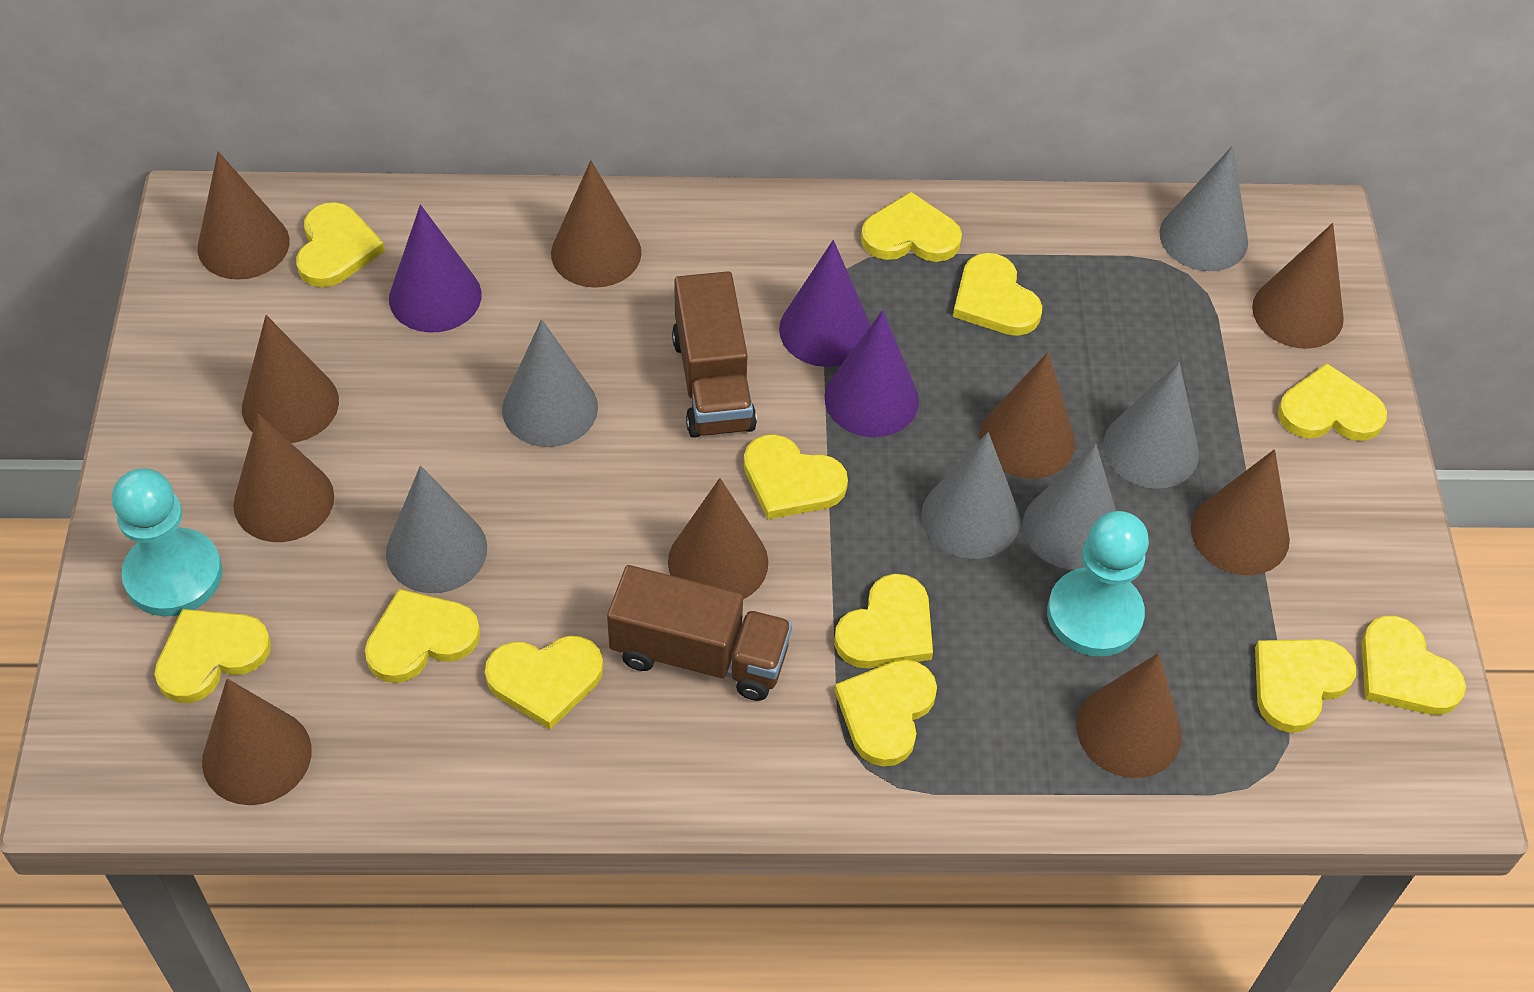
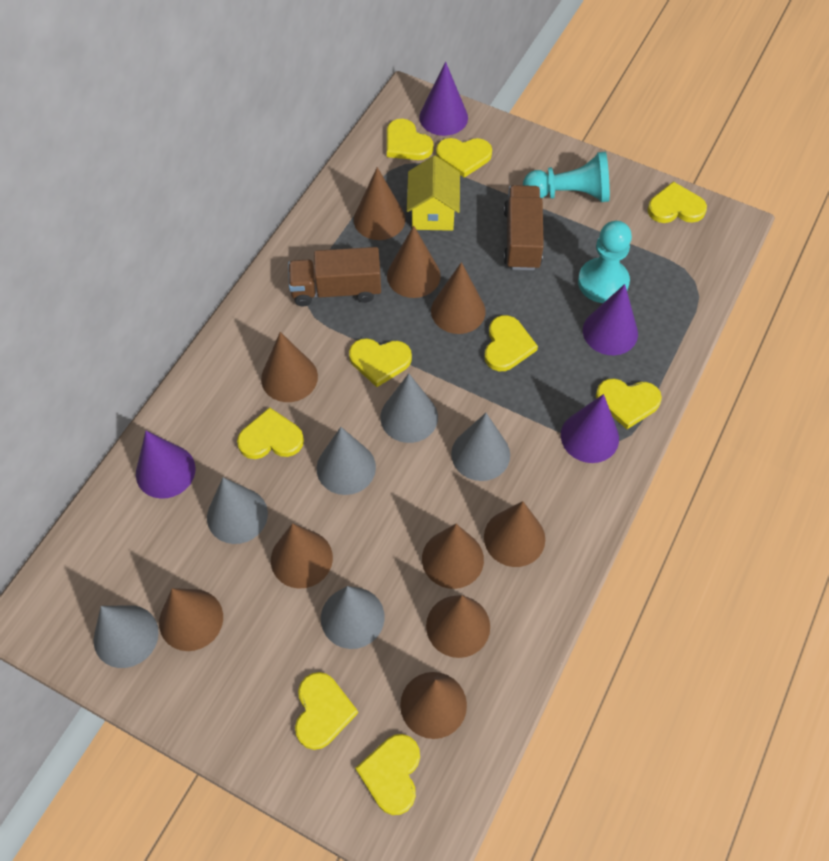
purple cone: [389,205,482,333] [779,240,871,367] [825,310,919,437] = 3 -> [136,431,196,499] [419,62,468,136] [561,394,619,463] [583,284,638,355] = 4
yellow heart: [155,609,271,703] [296,202,385,287] [365,589,480,683] [485,636,603,729] [744,434,848,519] [834,574,933,668] [835,659,937,767] [861,192,962,262] [953,253,1042,336] [1255,639,1356,733] [1278,363,1387,441] [1361,616,1466,715] = 12 -> [237,407,304,459] [295,672,358,750] [349,338,412,387] [355,734,420,815] [387,119,434,160] [436,138,492,178] [484,315,538,371] [596,378,662,429] [648,182,707,223] = 9
yellow house: none = 0 -> [407,156,460,231] = 1

